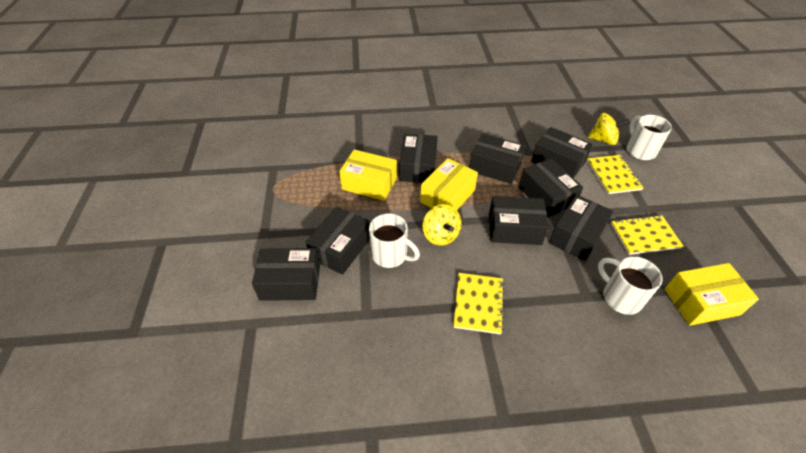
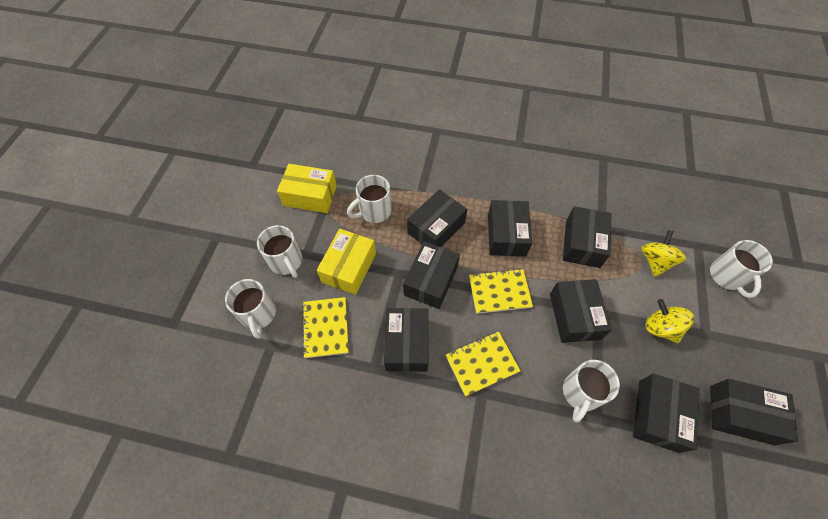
white mug: [369,213,420,268] [598,256,663,315] [626,115,672,160] = 3 -> [225,279,276,339] [257,225,302,278] [347,175,391,223] [563,360,620,422] [710,240,773,298] = 5
yellow box: [339,149,397,201] [420,158,478,210] [665,263,759,326] = 3 -> [277,164,337,213] [317,229,376,295] = 2

